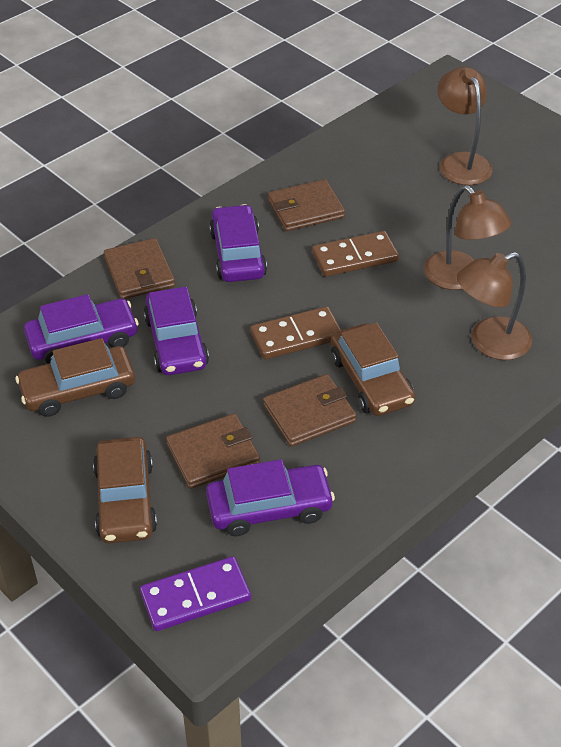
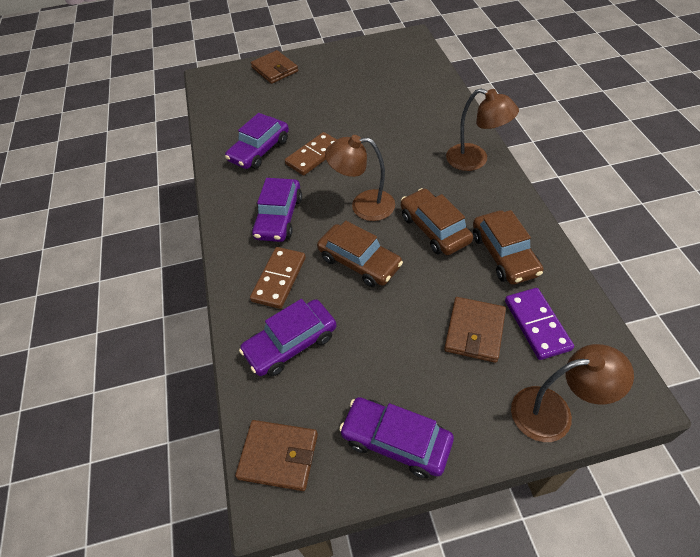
brown wallet: [104,238,175,299] [166,414,260,489] [263,374,357,447] [268,179,345,231] = 4 -> [235,420,318,491] [251,50,298,84] [444,297,506,363] = 3

